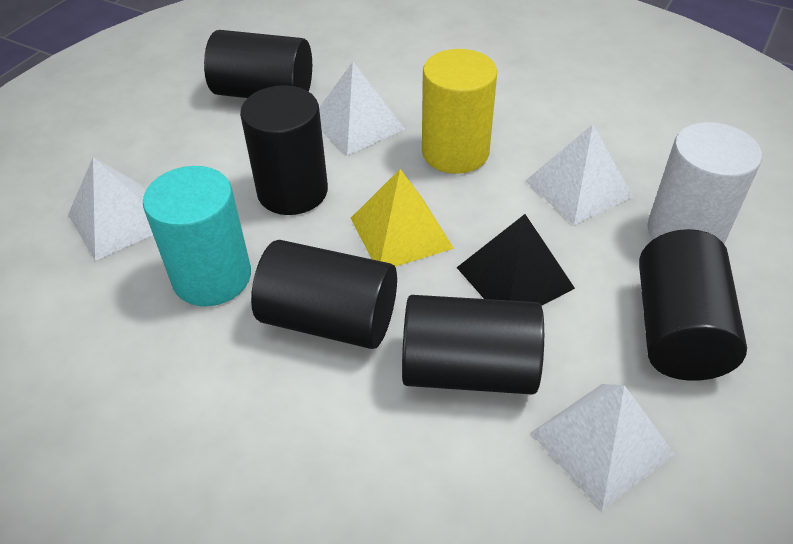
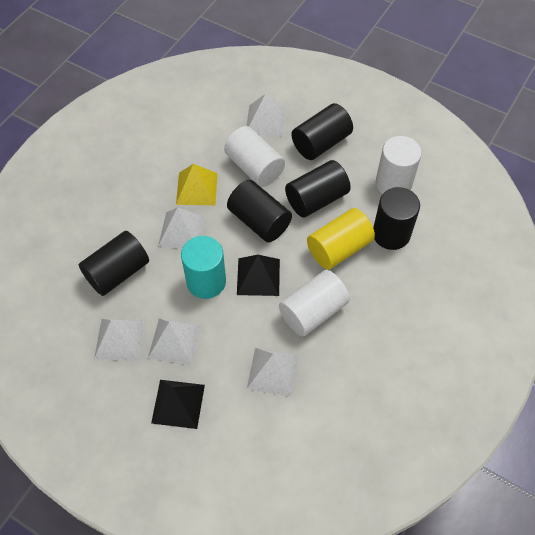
black pyramid: [457,214,575,306] = 1 -> [151,380,205,429] [237,255,280,296] = 2
white cylinder: [647,122,762,244] = 1 -> [224,126,285,187] [279,270,350,337] [376,136,422,194] = 3
white pyramid: [68,157,153,261] [319,62,405,156] [525,124,633,225] [531,384,675,511] = 4 -> [94,319,145,361] [148,318,201,365] [158,207,205,249] [247,94,285,136] [247,348,299,397] = 5

